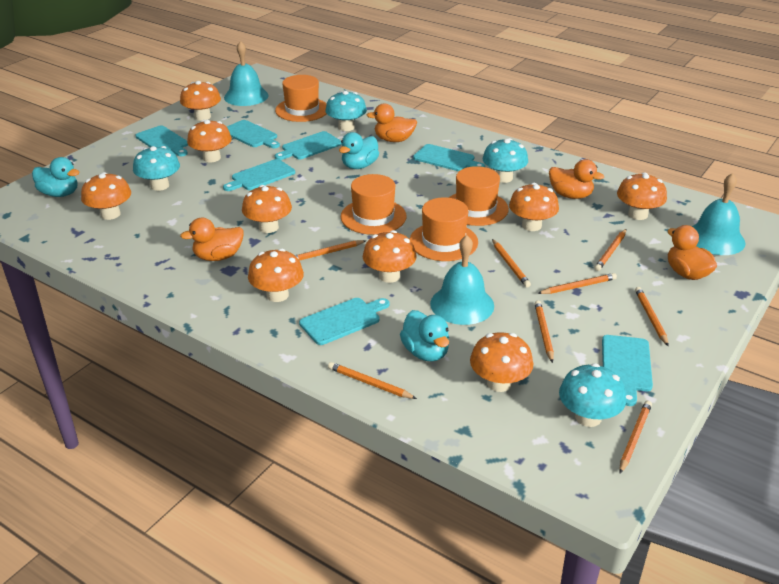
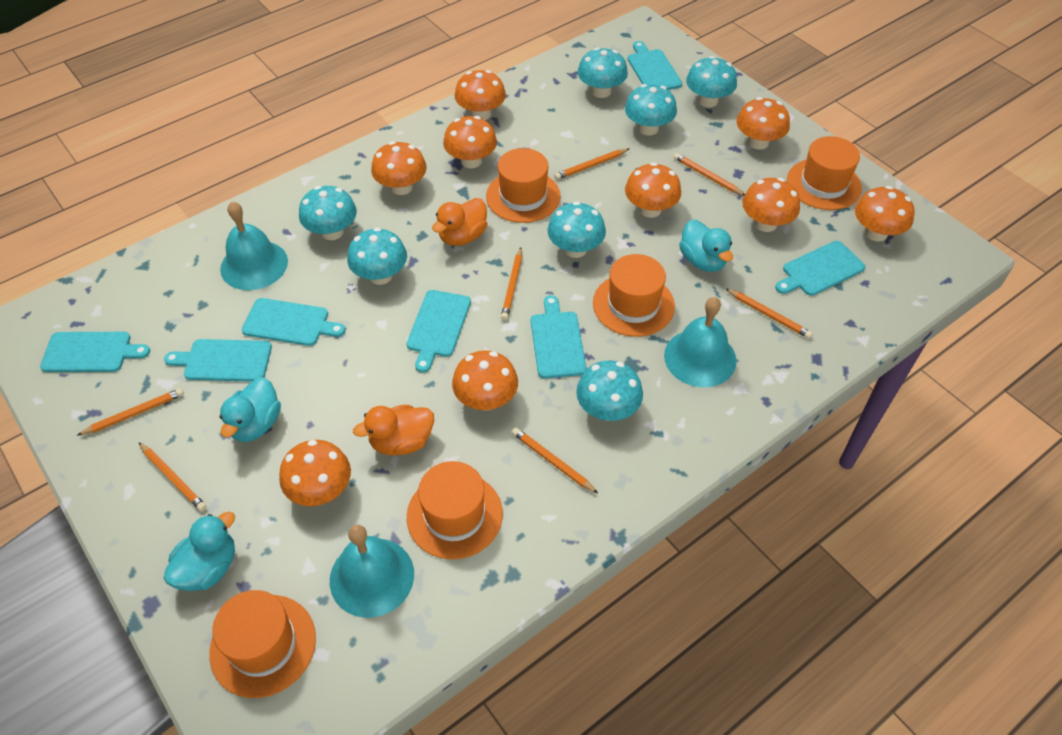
orange duck: [180,217,244,261] [367,103,417,142] [549,159,604,199] [667,225,717,280] = 4 -> [353,405,434,455] [432,198,487,246] = 2
orange hat: [275,75,327,122] [341,174,407,235] [410,197,478,261] [449,166,509,226] = 4 -> [209,590,316,698] [407,461,503,559] [486,148,561,223] [593,254,675,337] [787,136,862,210] = 5
orange pencil: [295,240,366,261] [328,362,417,399] [492,239,531,287] [534,301,554,363] [537,273,617,294] [595,229,626,271] [619,400,652,473] [635,287,669,346] = 8 -> [77,388,184,436] [139,442,207,512] [501,248,522,320] [512,428,598,493] [554,149,629,180] [674,153,745,196] [725,288,813,339] = 7
turquoise mushroom: [133,146,180,191] [325,91,367,131] [483,138,528,183] [559,363,626,427] = 4 -> [299,186,357,240] [347,227,407,285] [547,201,606,258] [576,360,643,421] [578,47,628,98] [625,84,677,135] [686,56,737,108] = 7

